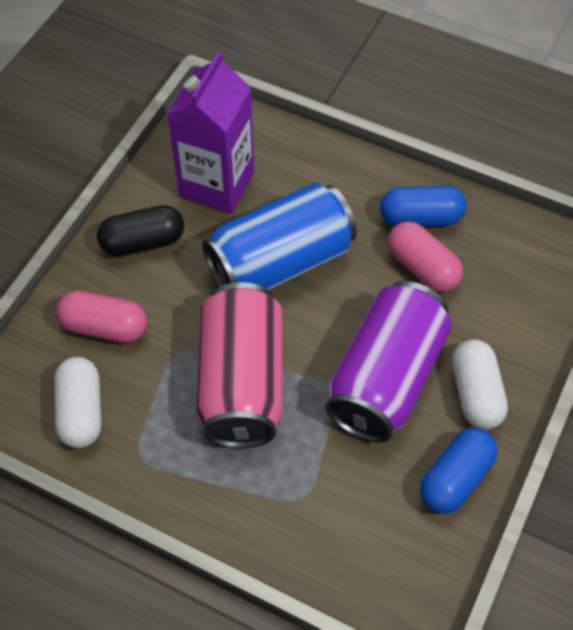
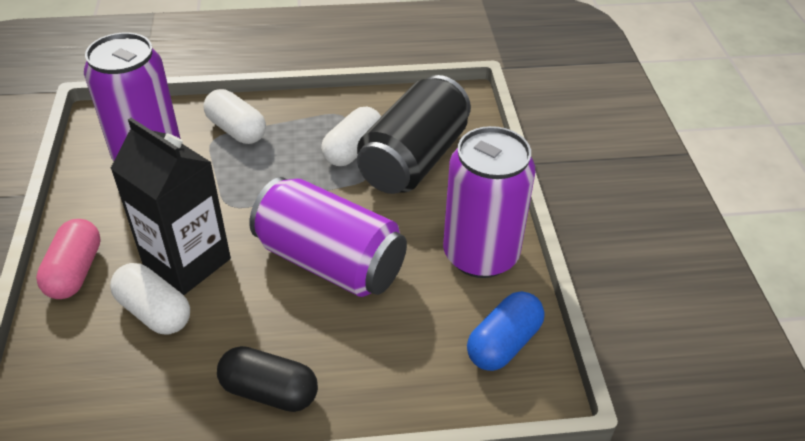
black can: none = 0 -> [357,75,471,194] = 1
black carton: none = 0 -> [110,118,231,295] = 1
blue can: [202,183,357,290] = 1 -> none = 0
blue capsule: [380,185,467,227] [420,428,498,514] = 2 -> [467,291,544,371] = 1
pink can: [196,282,283,448] = 1 -> none = 0
pink capsule: [56,291,147,343] [388,221,463,292] = 2 -> [36,219,101,299] = 1
purple can: [325,281,452,442] = 1 -> [84,33,181,161] [249,177,407,297] [443,126,535,278] = 3
purple carton: [167,51,254,214] = 1 -> none = 0
white capsule: [54,357,101,448] [452,339,508,429] = 2 -> [110,263,190,334] [203,89,266,144] [321,107,381,166] = 3

